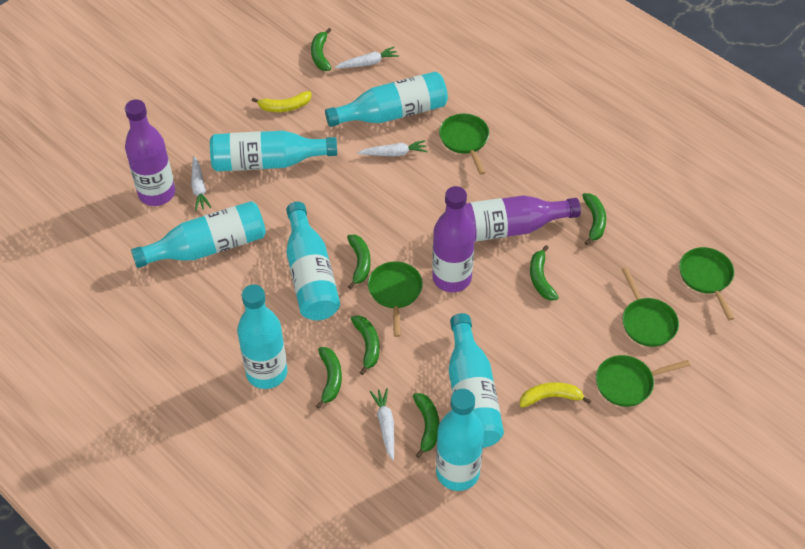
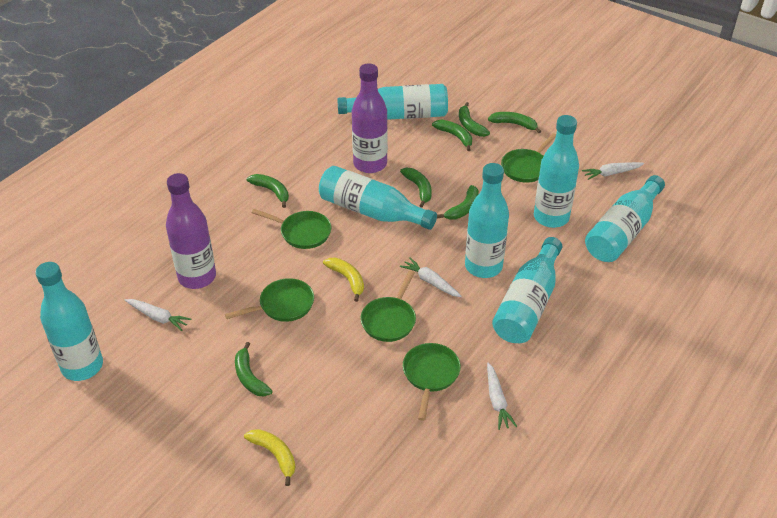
purple bottle: [125,99,175,206] [432,186,475,292] [465,196,581,242] = 3 -> [166,173,216,289] [352,63,388,173] = 2

